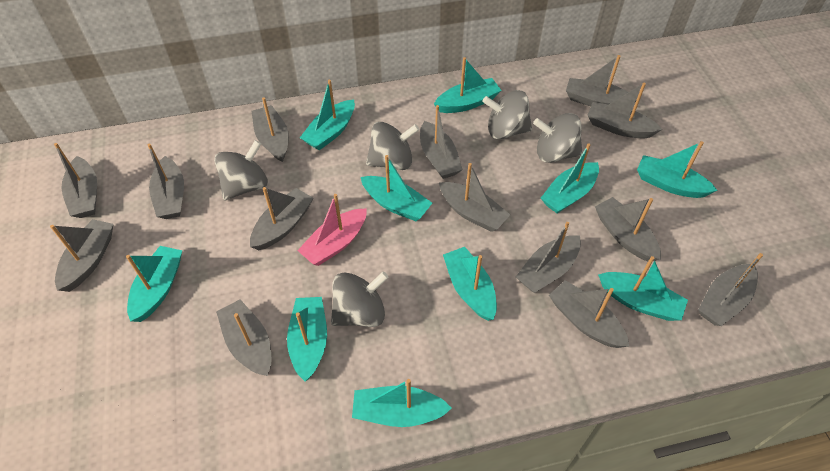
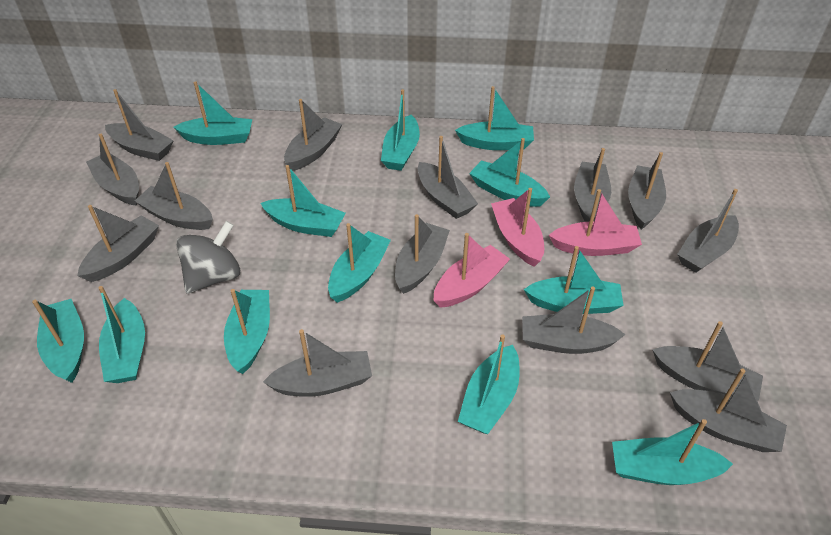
grey spinning top: [214,140,268,200] [331,272,389,327] [366,122,419,170] [483,90,532,139] [533,113,582,163] = 5 -> [176,221,240,294] = 1
pink boat: [297,194,367,266] = 1 -> [433,233,510,308] [491,188,544,267] [549,189,642,256] = 3
turquoise boat: [126,246,182,322] [287,297,327,381] [300,80,355,150] [352,379,452,427] [361,155,432,221] [434,57,502,113] [443,247,497,321] [541,143,599,213] [598,256,688,321] [637,141,718,198] = 10 -> [32,299,84,383] [98,286,145,383] [173,82,252,145] [224,289,270,374] [260,165,346,237] [328,223,391,303] [381,89,420,171] [455,86,534,150] [458,335,520,434] [469,138,550,207] [524,246,624,314] [612,419,733,485] = 12

